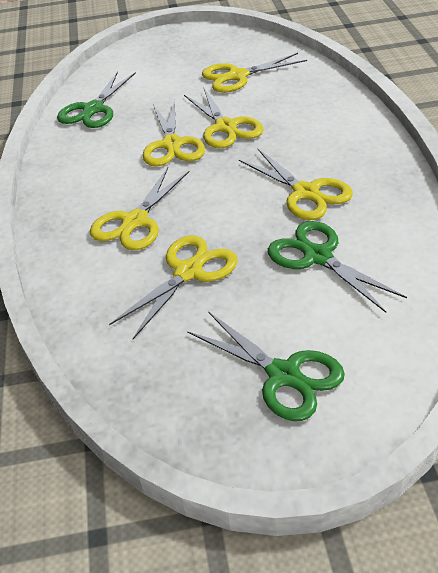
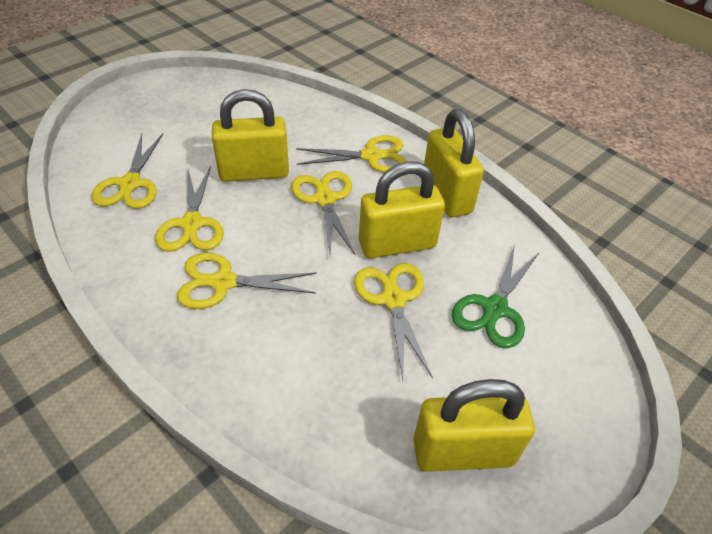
green scissors: [57,71,136,128] [187,311,345,421] [268,221,407,313] = 3 -> [452,244,539,348] = 1
yellow padlock: none = 0 -> [212,89,289,182] [359,161,445,258] [413,379,535,472] [424,109,484,217] = 4

